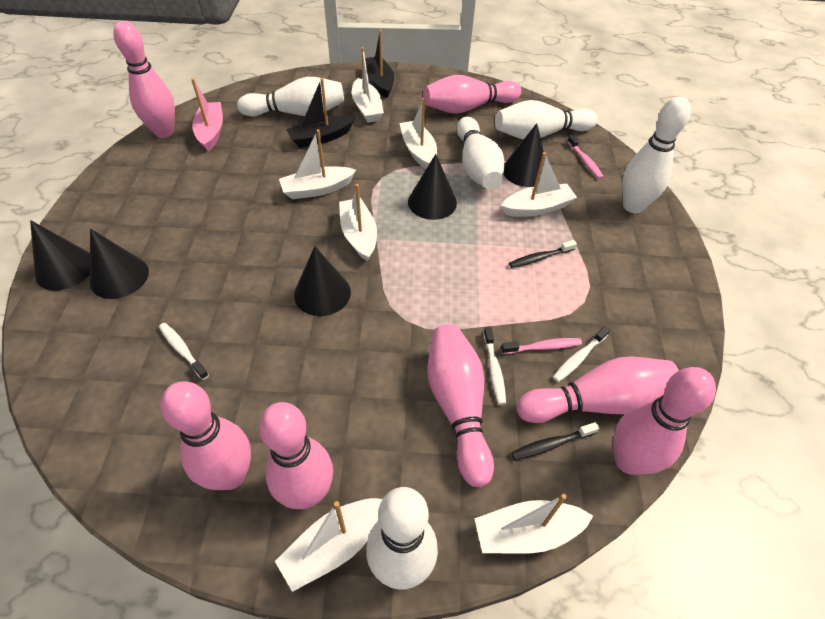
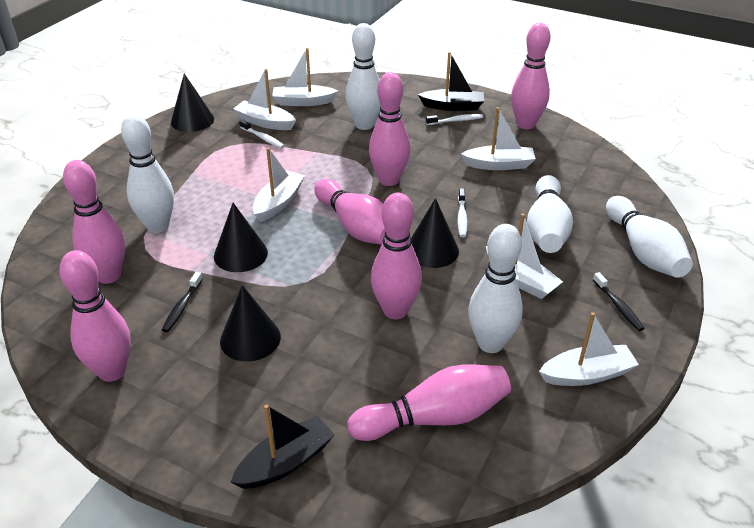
black cone: [30,220,90,290] [90,229,149,299] [294,246,351,316] [408,154,457,220] [503,123,545,187] = 5 -> [171,73,214,132] [214,203,268,272] [220,285,281,362] [411,198,459,268] = 4
pink boat: [191,78,223,151] = 1 -> none = 0
pink toothbrush: [501,338,582,354] [567,135,604,179] = 2 -> none = 0
white boat: [275,498,382,592] [279,129,356,199] [339,184,377,262] [352,47,384,123] [399,98,437,169] [474,494,593,554] [501,152,577,217] = 7 -> [233,69,296,130] [253,148,305,222] [272,48,338,106] [461,107,536,170] [486,213,563,299] [539,312,639,386] = 6

